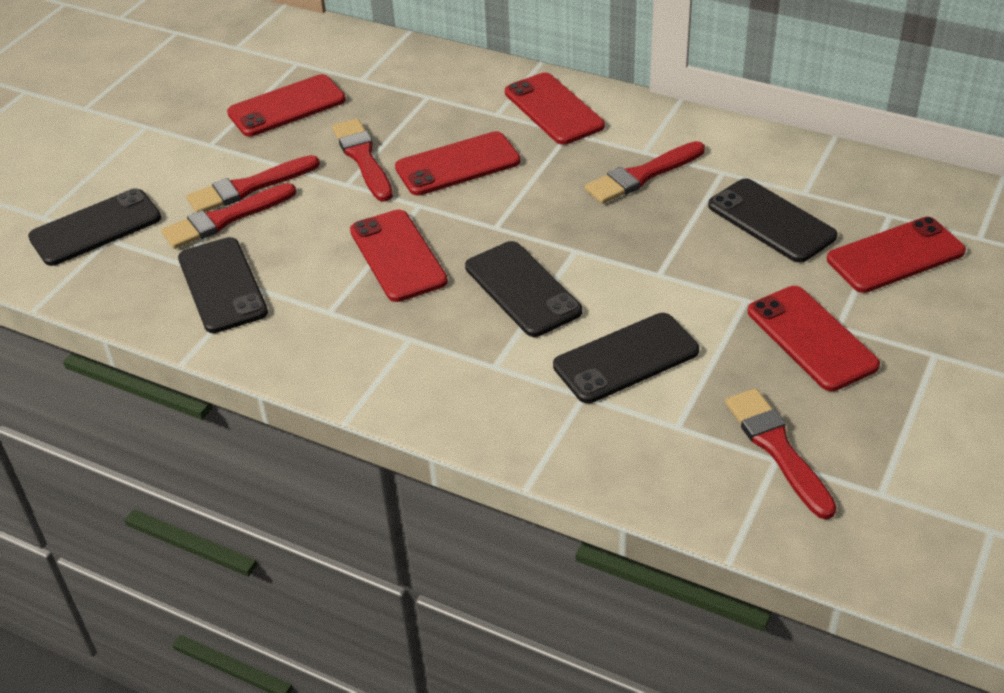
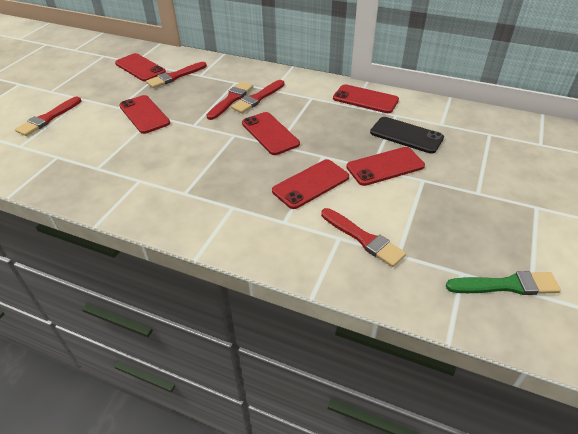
black phone: [28,188,161,266] [178,237,268,333] [465,241,582,337] [553,313,699,403] [708,178,837,263] = 5 -> [370,117,444,154] = 1
green brush: none = 0 -> [446,271,561,295] = 1

